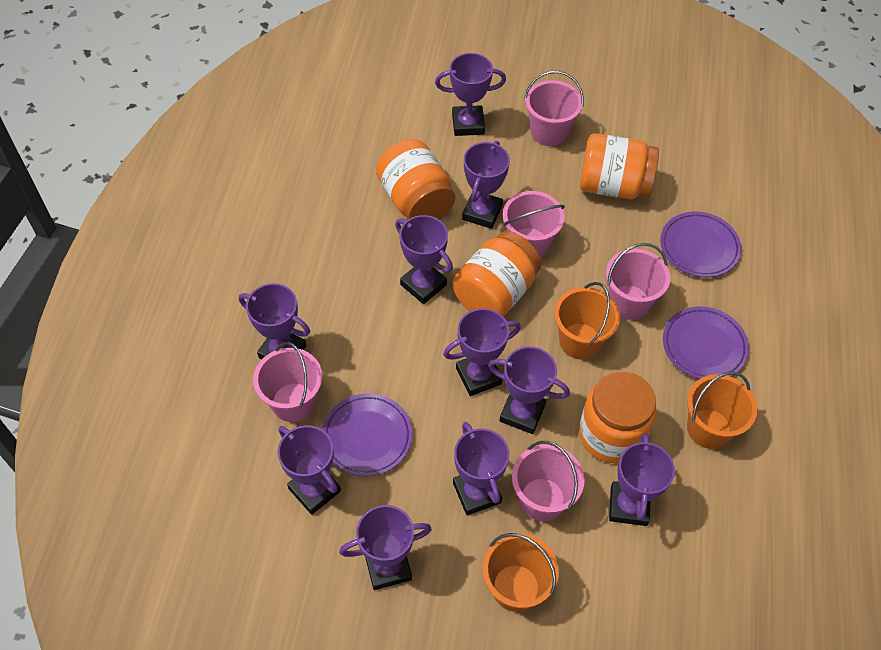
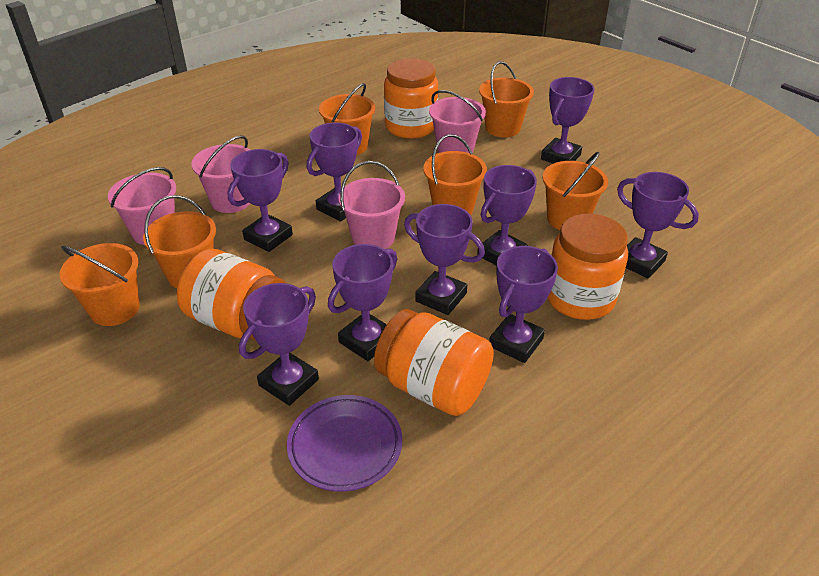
orange bucket: [482,533,559,612] [554,282,620,360] [687,371,757,449] = 3 -> [60,243,139,326] [143,195,216,288] [319,83,375,155] [423,134,487,215] [479,61,534,137] [542,152,608,230] = 6
pink bucket: [253,342,323,422] [503,191,565,258] [512,441,585,521] [524,71,584,146] [606,243,670,320] = 5 -> [108,167,176,245] [191,135,250,213] [338,161,405,249] [429,90,486,153] = 4
purple plate: [322,393,412,476] [660,211,741,277] [663,306,749,379] = 3 -> [287,395,402,492] = 1
purple trophy: [239,283,310,359] [278,425,341,515] [339,505,432,590] [395,215,453,304] [435,53,506,136] [443,308,521,396] [453,422,510,515] [462,141,510,229] [488,346,570,434] [609,433,675,526] = 10 -> [228,149,293,252] [239,283,319,406] [307,122,362,222] [328,244,397,361] [404,204,485,315] [477,165,537,266] [489,246,558,363] [541,77,595,164] [617,172,699,279] = 9

